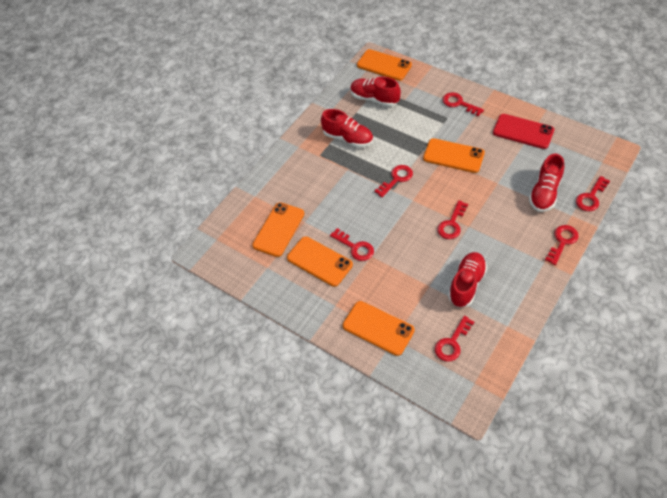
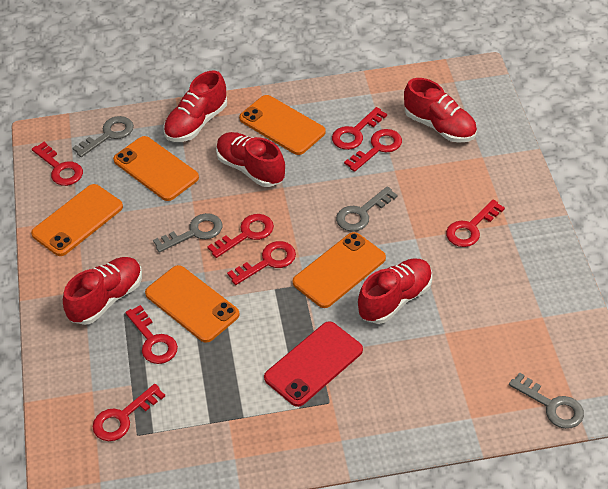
grey key: none = 0 -> [72,116,134,157] [153,213,222,253] [336,186,398,232] [509,372,584,429] = 4
red key: [330,228,374,261] [375,165,413,197] [435,316,474,361] [438,200,468,239] [443,92,484,116] [545,225,579,265] [576,176,610,211] = 7 -> [32,142,83,186] [93,384,165,441] [125,305,178,364] [207,214,274,258] [227,241,296,285] [332,107,387,150] [344,129,402,172] [446,200,505,247] = 8
red shoe: [321,109,373,148] [350,77,401,107] [448,252,487,307] [529,154,564,212] = 4 -> [63,257,142,325] [163,71,227,142] [216,132,285,187] [358,258,432,324] [404,78,477,143] = 5

